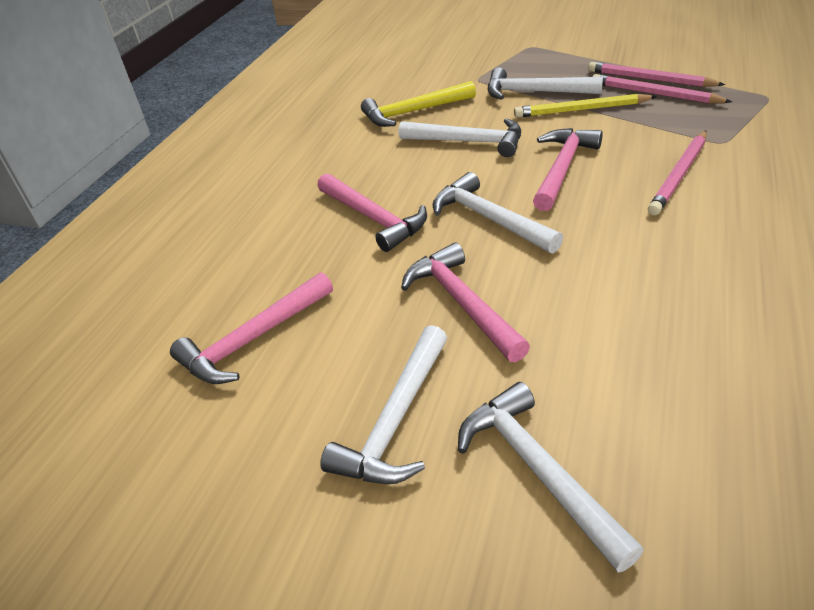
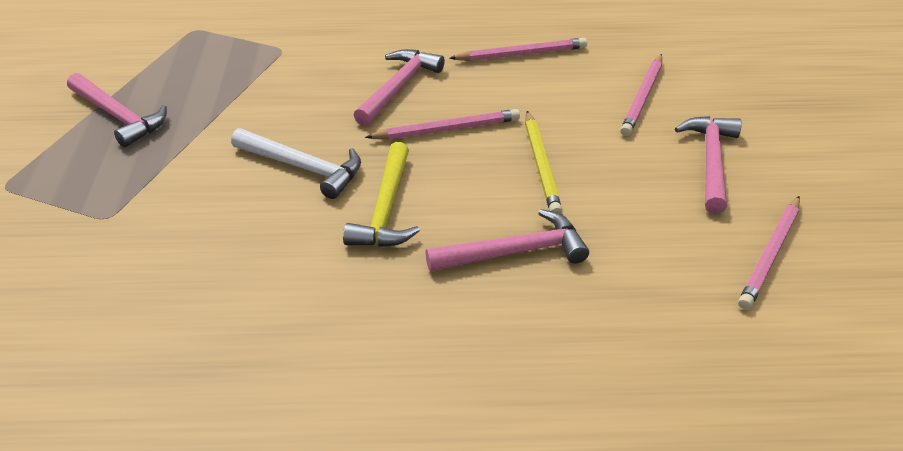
pink pencil: [588,62,725,87] [593,74,732,104] [648,130,707,215] = 3 -> [365,109,520,140] [449,38,587,61] [620,54,662,136] [738,196,800,310] = 4
white hammer: [320,325,447,484] [399,119,521,157] [433,172,563,253] [458,382,644,573] [488,68,603,100] = 5 -> [231,128,361,199] = 1

